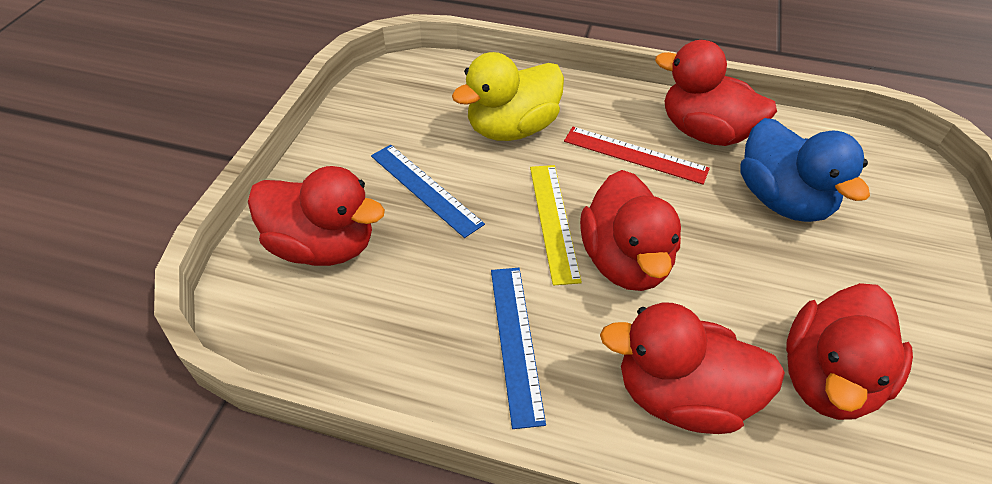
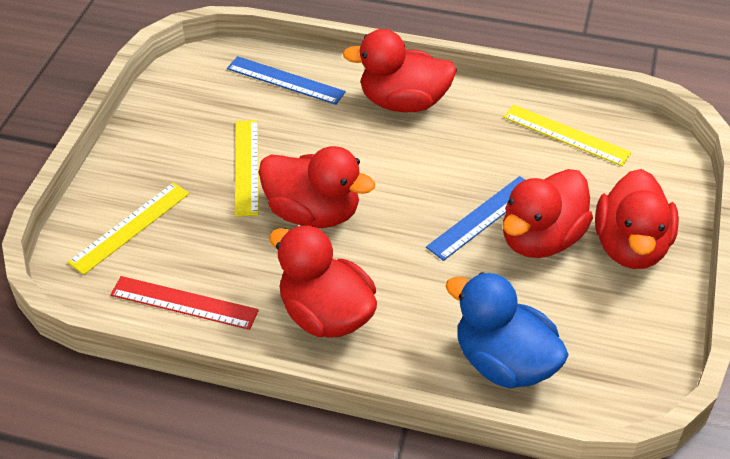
yellow duck: [452,52,564,141] = 1 -> none = 0
yellow ruler: [530,165,582,286] = 1 -> [68,182,189,275] [235,120,259,217] [504,105,631,166] = 3

